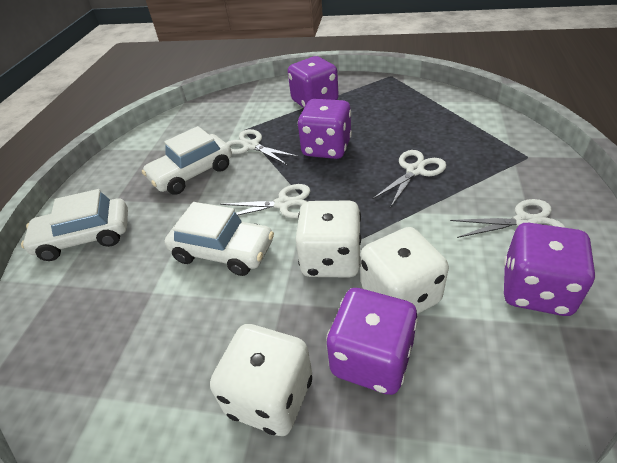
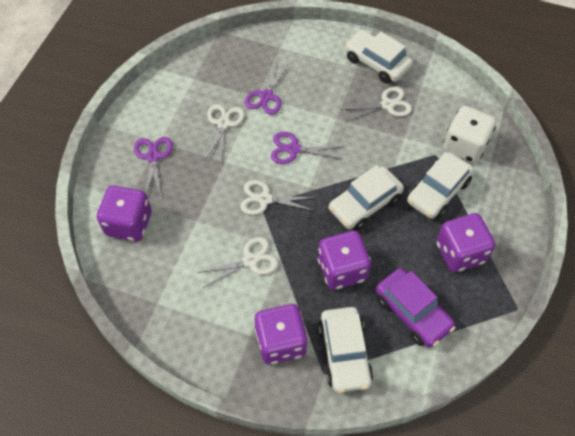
purple car: none = 0 -> [376,268,456,347] = 1
purple scissors: none = 0 -> [134,137,173,196] [245,63,289,115] [271,132,344,164] = 3
white car: [21,189,128,261] [142,126,232,195] [165,202,274,276] = 3 -> [318,307,373,393] [328,165,404,231] [345,30,413,84] [407,152,474,219] = 4
white dice: [210,324,312,436] [295,201,361,277] [360,227,449,314] = 3 -> [443,106,496,163] = 1

